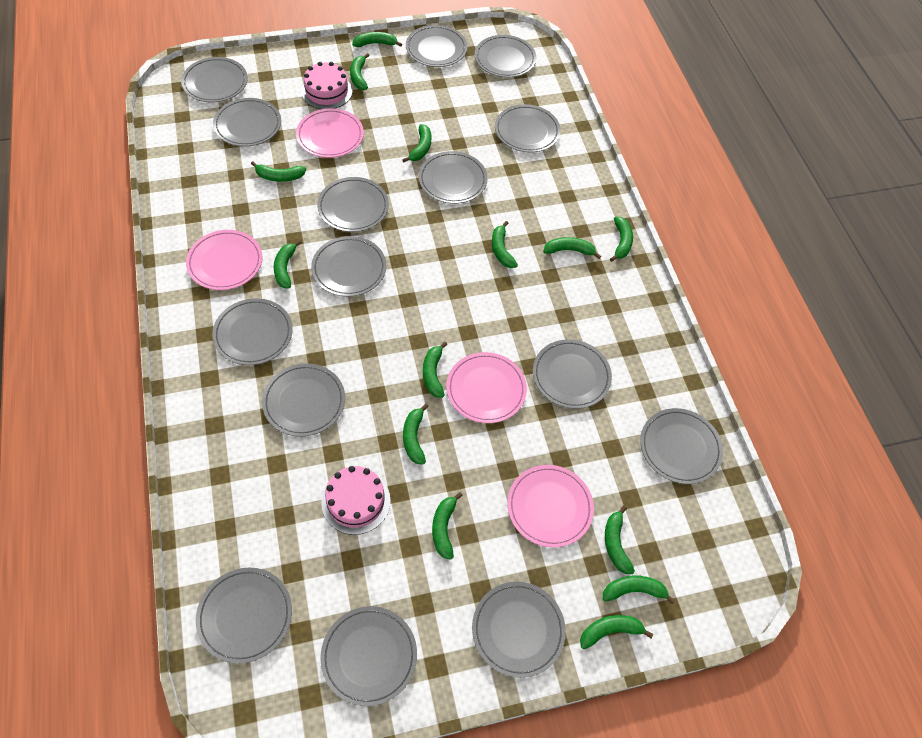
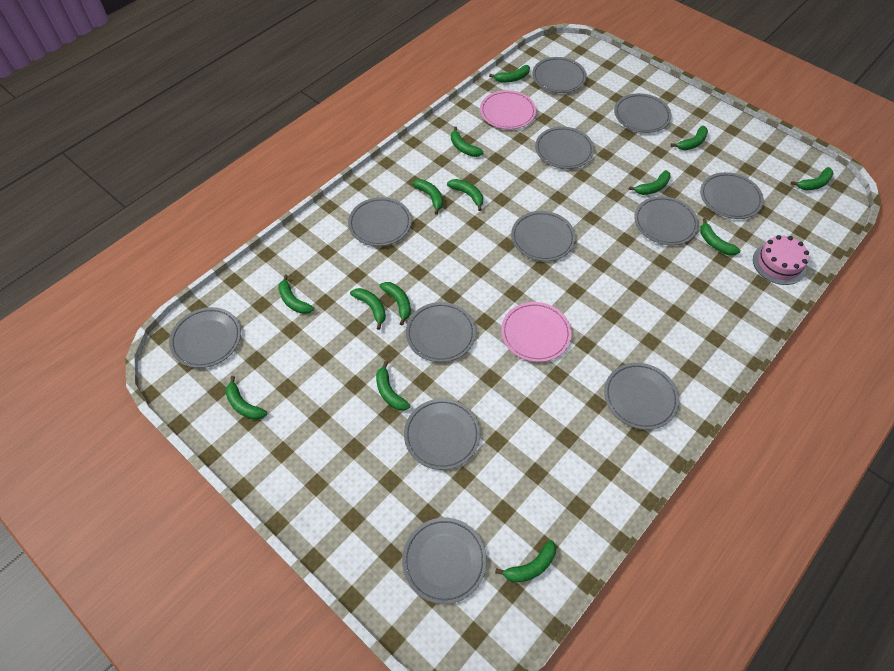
grey plate: [181,57,248,103] [196,568,292,664] [212,298,293,365] [213,98,281,147] [262,363,345,437] [311,236,386,297] [317,177,389,232] [320,606,417,706] [406,25,468,67] [419,151,488,204] [472,582,566,678] [475,35,536,77] [495,104,561,153] [533,339,612,409] [640,408,723,484] = 15 -> [169,307,241,368] [348,197,412,246] [402,518,487,604] [404,399,480,470] [406,302,476,362] [511,211,576,261] [532,57,587,93] [535,127,594,169] [604,363,679,430] [614,93,672,133] [634,196,699,245] [700,172,764,219] = 12
pink cake: [301,62,352,109] [321,466,390,535] = 2 -> [753,235,809,285] = 1
pink plate: [186,230,262,290] [296,108,364,158] [446,352,527,423] [507,465,594,548] = 4 -> [480,90,536,129] [501,302,572,362] = 2

